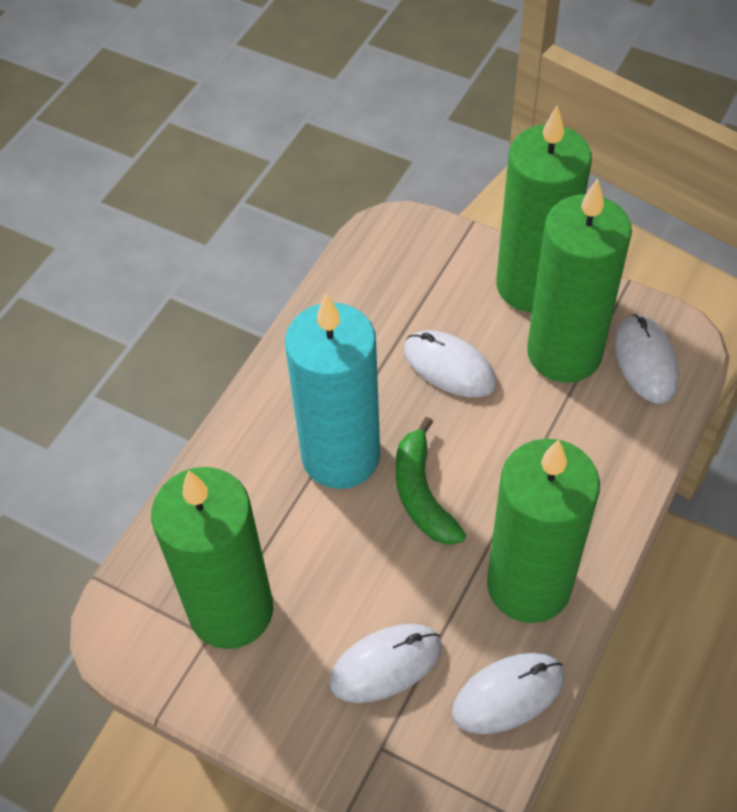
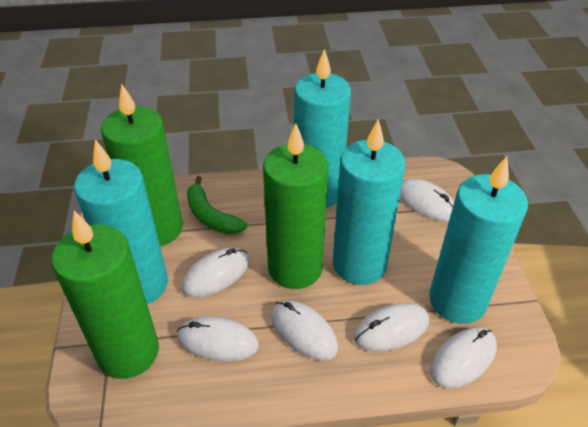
green candle: [151,467,273,649] [487,438,600,623] [496,105,592,312] [527,178,632,382] = 4 -> [51,211,159,379] [101,84,183,246] [263,123,328,289] = 3
turquoise candle: [285,294,380,489] = 1 -> [74,139,168,304] [294,49,351,208] [333,119,405,285] [429,156,528,324] = 4
white mouse: [329,624,442,703] [404,330,497,397] [452,653,564,734] [615,314,679,404] = 4 -> [177,316,259,362] [182,248,249,297] [271,300,338,361] [354,303,430,351] [400,179,454,221] [430,327,497,388] = 6

